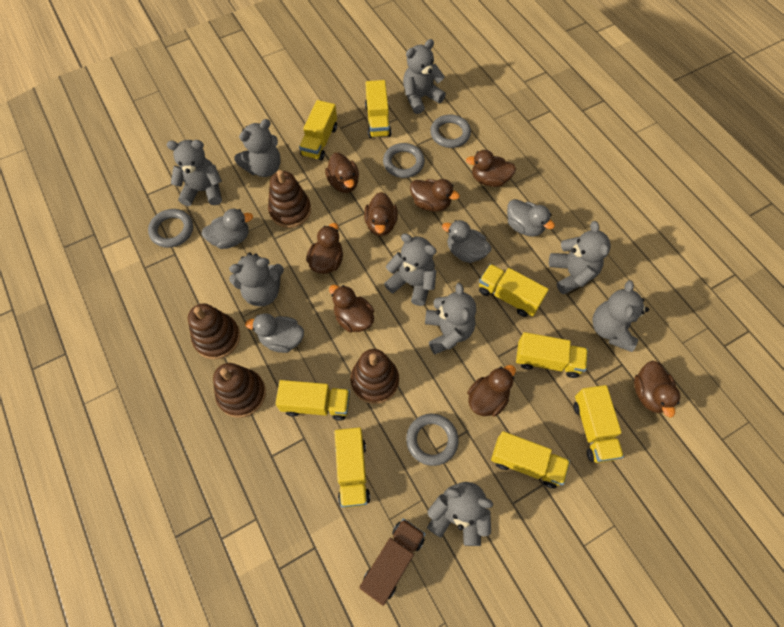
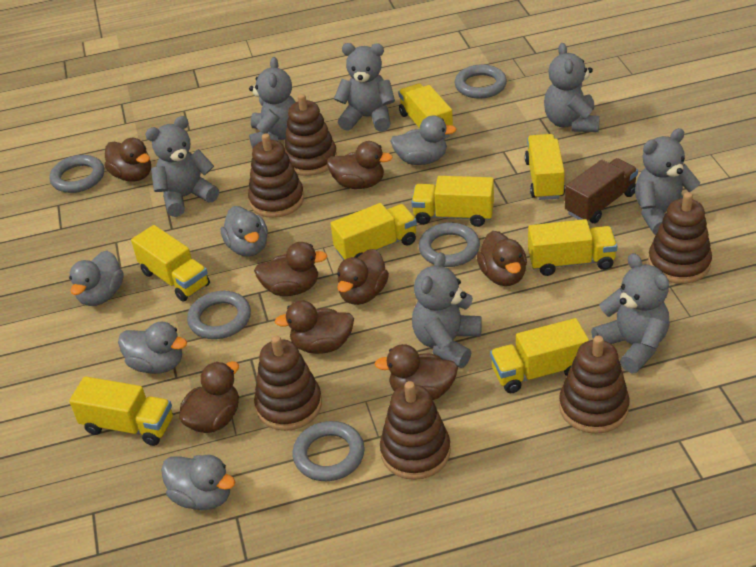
brown stacking toy: [188,304,240,359] [213,363,266,418] [268,170,311,228] [351,349,399,404] = 4 -> [248,133,304,218] [254,336,322,431] [284,94,337,176] [380,381,451,480] [559,336,630,434] [648,192,712,284] = 6
grey duck: [201,209,253,249] [245,313,304,353] [442,220,492,263] [507,199,555,237] = 4 -> [69,251,124,306] [118,322,187,374] [161,455,235,510] [221,206,268,257] [390,115,457,165] = 5
grey ring: [148,209,193,248] [383,143,425,178] [406,414,459,466] [430,115,471,148] = 4 -> [49,155,104,193] [187,291,251,339] [292,421,365,481] [419,222,480,267] [455,64,507,99] = 5
grey teddy bear: [167,140,222,206] [229,252,284,307] [234,119,281,177] [384,233,437,306] [403,39,446,114] [425,283,476,355] [427,482,493,546] [549,221,611,294] [592,280,649,352] = 9 -> [145,116,219,217] [249,57,296,149] [334,43,395,132] [412,252,482,368] [544,43,600,132] [591,253,670,373] [635,128,700,235] = 7

